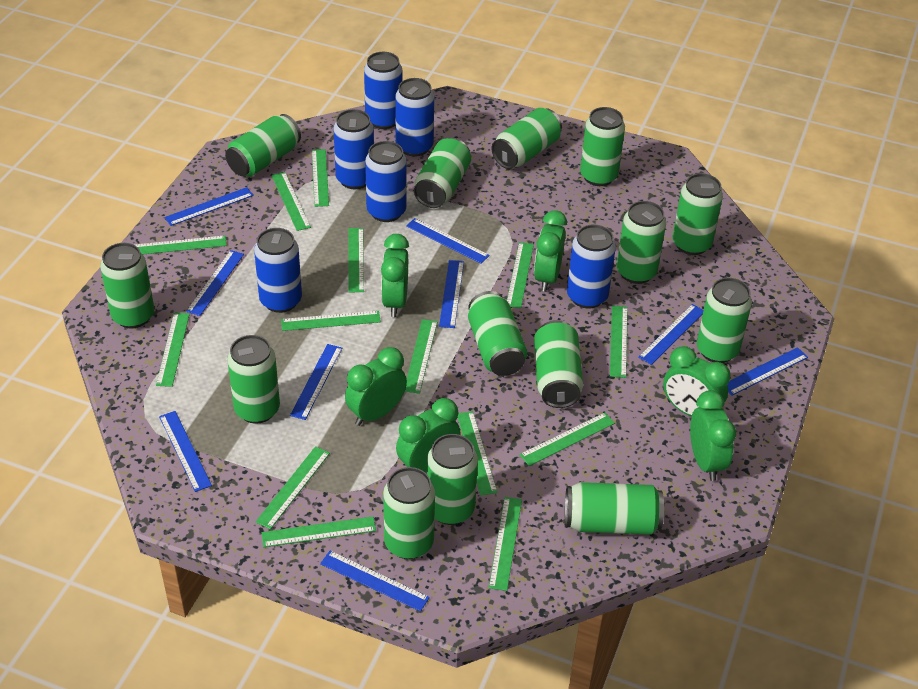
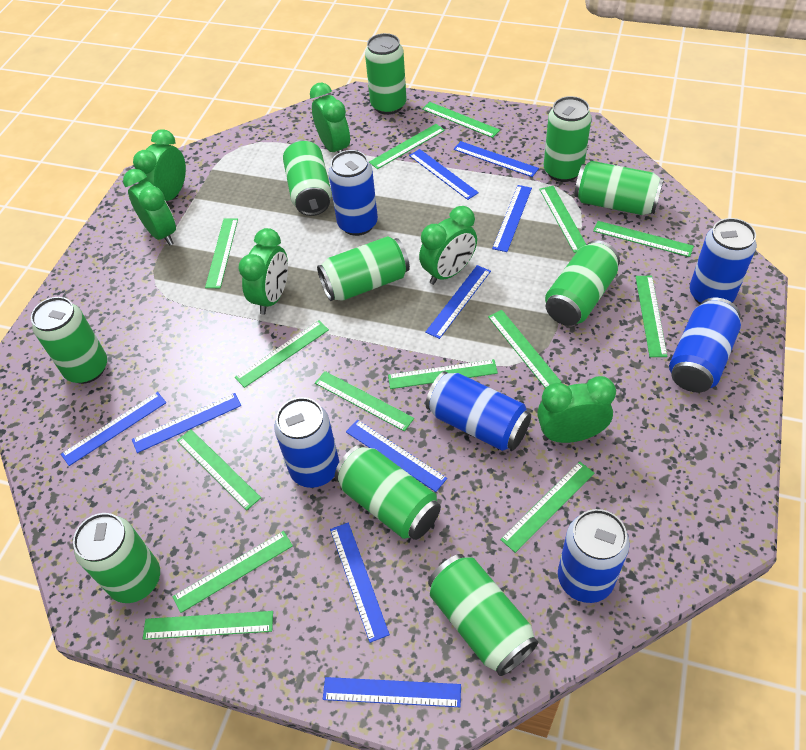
green can: [100,243,154,328] [225,114,301,177] [227,335,280,424] [383,467,435,559] [414,138,471,208] [427,434,478,525] [468,291,527,376] [492,108,562,169] [534,320,583,408] [565,482,664,535] [580,107,625,186] [617,201,666,284] [673,173,723,255] [697,278,752,363] = 14 -> [31,297,107,384] [73,513,160,603] [283,140,332,216] [317,236,410,301] [335,444,441,540] [365,33,407,115] [428,554,538,676] [544,96,591,182] [545,240,620,326] [574,161,664,215] = 10

